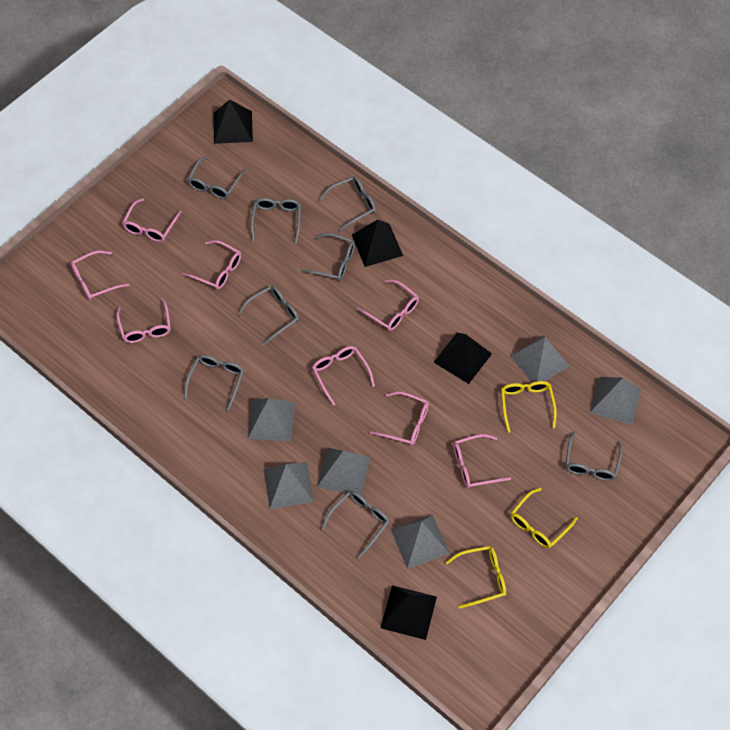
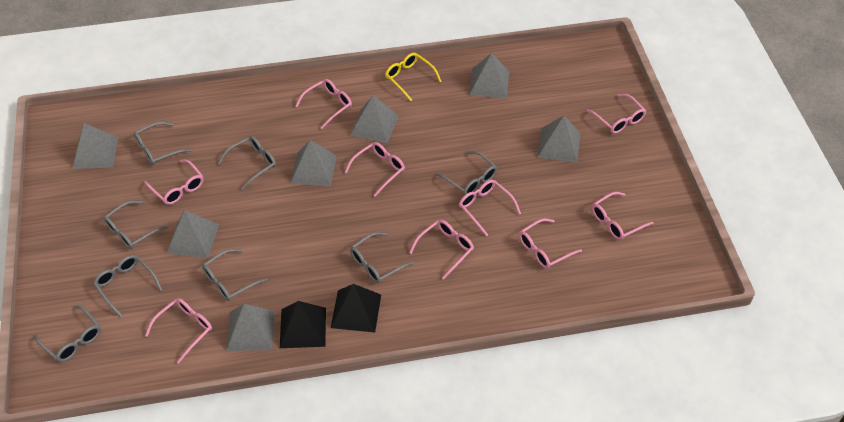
black pyramid: [213,99,253,144] [352,219,403,267] [381,585,437,640] [434,332,492,384] = 4 -> [280,301,326,348] [331,284,381,333] = 2
grey pyramid: [248,398,295,441] [264,462,314,509] [317,448,371,495] [391,514,450,569] [511,336,569,382] [590,377,642,425] = 6 -> [73,123,118,169] [167,210,219,259] [226,304,275,351] [291,140,337,187] [350,95,399,143] [469,53,509,99] [538,116,581,163] = 7
pink glasses: [71,250,130,300] [116,298,171,343] [122,198,182,242] [182,240,241,289] [312,346,375,406] [357,280,419,331] [370,392,429,445] [453,434,511,488] = 8 -> [144,159,204,205] [145,298,212,364] [295,79,352,129] [344,142,405,197] [409,220,474,280] [459,180,521,236] [519,218,582,269] [586,94,646,134] [592,192,654,240] = 9
yellow glasses: [446,546,506,609] [501,381,557,432] [511,488,578,548] = 3 -> [385,53,442,101] = 1

